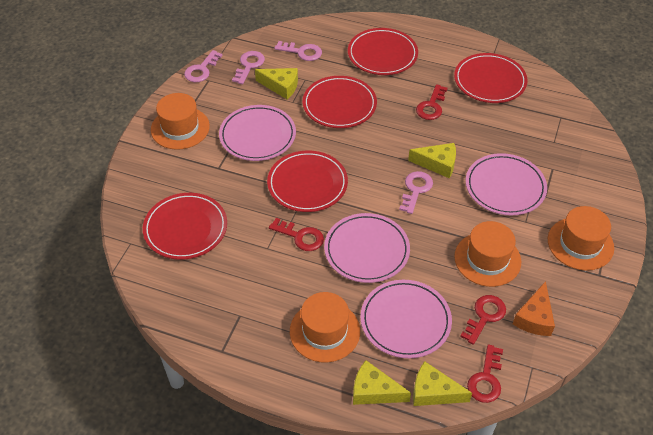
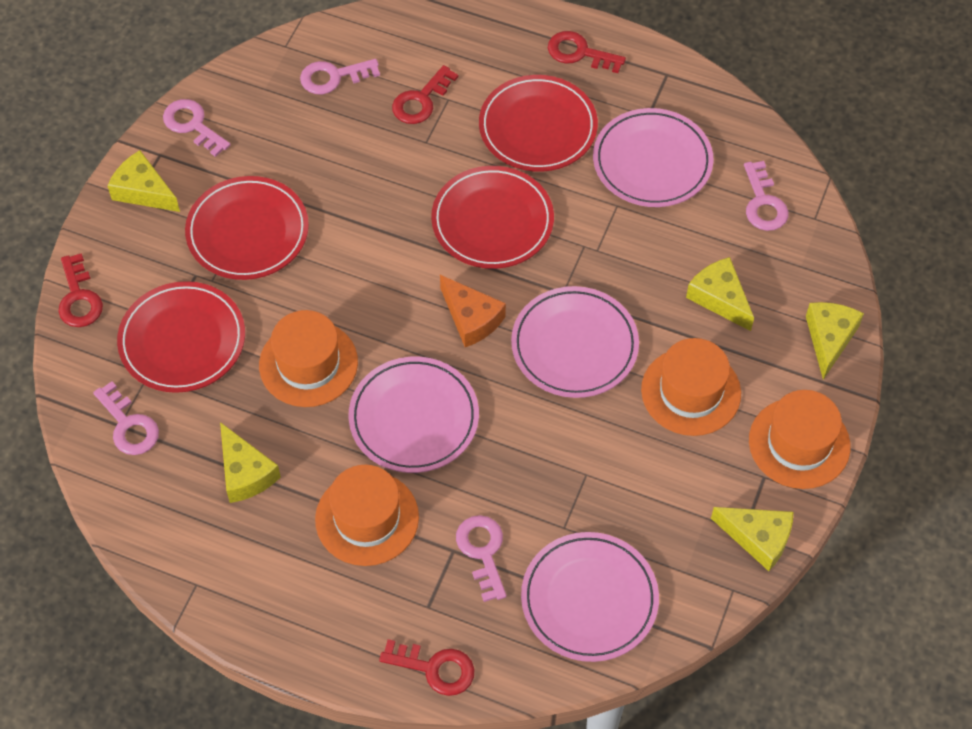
pink key: [184,50,223,82] [232,51,265,84] [274,41,322,61] [399,171,433,214] = 4 -> [93,381,159,455] [163,99,231,157] [300,59,380,94] [456,515,506,602] [744,161,789,231] = 5
red plate: [143,193,227,260] [267,151,348,212] [303,76,377,128] [348,28,418,75] [454,53,527,103] = 5 -> [117,281,245,393] [185,176,309,280] [431,166,554,269] [479,75,598,172] = 4
yellow cheese: [255,68,298,99] [353,360,411,405] [408,143,456,179] [413,361,472,406] = 4 -> [107,150,180,212] [220,422,281,503] [686,257,754,331] [711,507,793,571] [806,302,864,380] = 5

